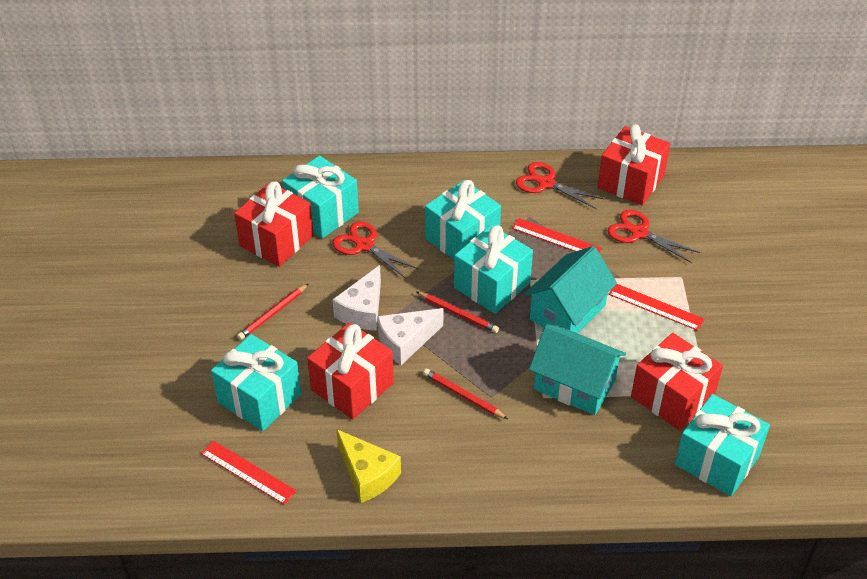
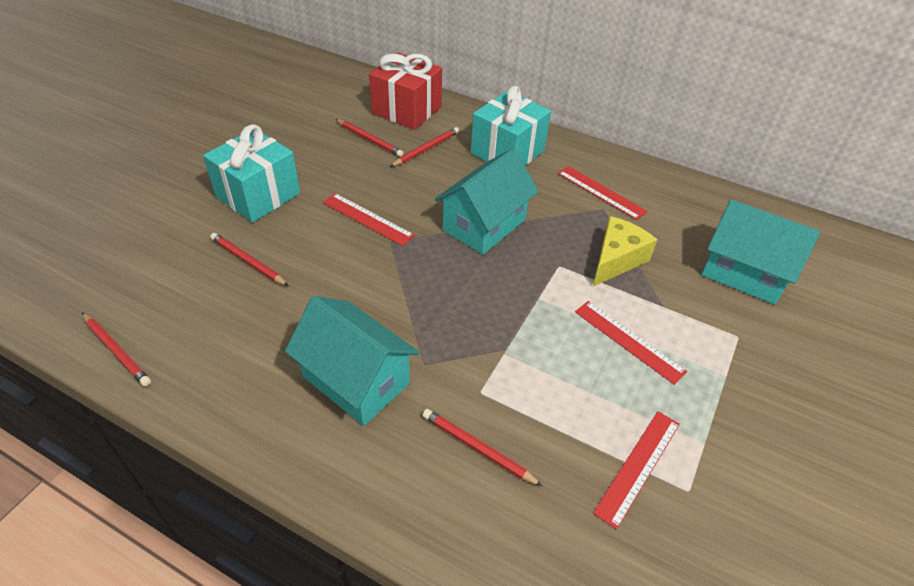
red gift: [234,181,314,267] [307,322,394,419] [598,124,670,206] [631,333,723,431] = 4 -> [369,53,442,130] = 1
red pencil: [237,284,308,340] [417,292,499,333] [423,369,508,419] = 3 -> [82,313,151,386] [210,233,289,286] [335,119,404,157] [390,127,459,167] [422,409,542,486] = 5
red ruler: [201,441,296,505] [512,218,602,253] [609,284,704,331] = 3 -> [323,193,415,246] [558,166,648,220] [575,301,687,385] [593,411,680,529] = 4
red scissors: [332,221,419,279] [516,162,605,209] [608,210,700,263] = 3 -> none = 0
turquoise gift: [211,334,301,431] [282,156,359,238] [425,180,501,260] [454,225,533,314] [675,394,770,496] = 5 -> [203,124,300,223] [471,86,551,165] = 2
turquoise house: [524,246,617,333] [529,324,626,415] = 2 -> [285,296,420,426] [435,148,539,255] [701,199,820,304] = 3
white cheese: [332,265,381,331] [377,308,443,365] = 2 -> none = 0

